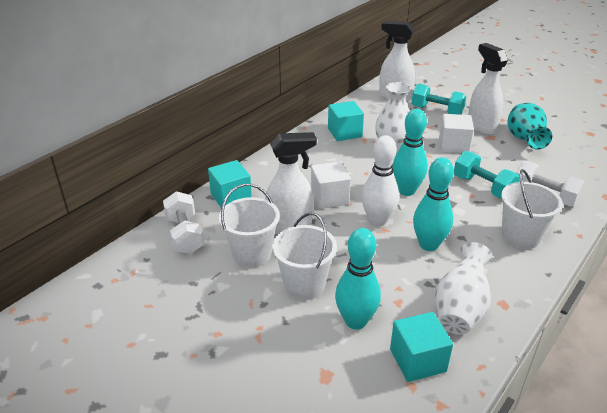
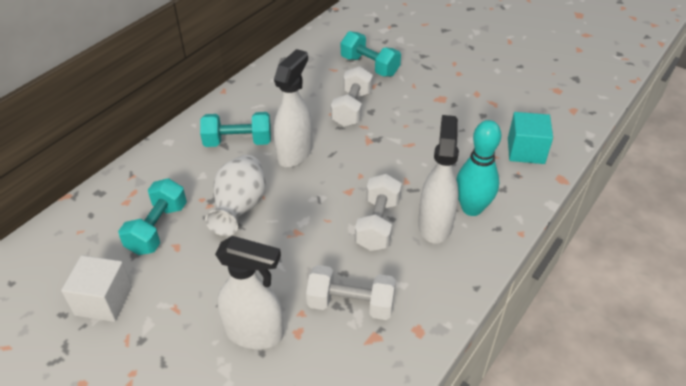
turquoise bowling pin: [335,228,381,330] [392,109,428,196] [413,157,454,251] = 3 -> [456,120,501,216] = 1
turquoise cube: [208,160,252,209] [328,101,364,141] [390,312,453,382] = 3 -> [508,112,553,164] = 1
turquoise dumbbell: [412,84,467,115] [454,151,520,198] = 2 -> [118,178,187,255] [200,112,271,147] [341,31,401,77] = 3
turquoise vase: [507,103,552,149] = 1 -> none = 0
white bowling pin: [361,135,399,226] = 1 -> none = 0
white bucket: [219,184,280,268] [272,212,337,300] [501,169,563,249] = 3 -> none = 0
white cube: [311,161,351,209] [439,114,474,153] = 2 -> [61,255,132,322] = 1
white dumbbell: [163,191,204,254] [516,161,585,206] = 2 -> [306,265,396,320] [331,66,373,127] [355,174,402,251] = 3
white vase: [375,82,411,154] [435,242,493,335] = 2 -> [205,155,266,236] = 1

